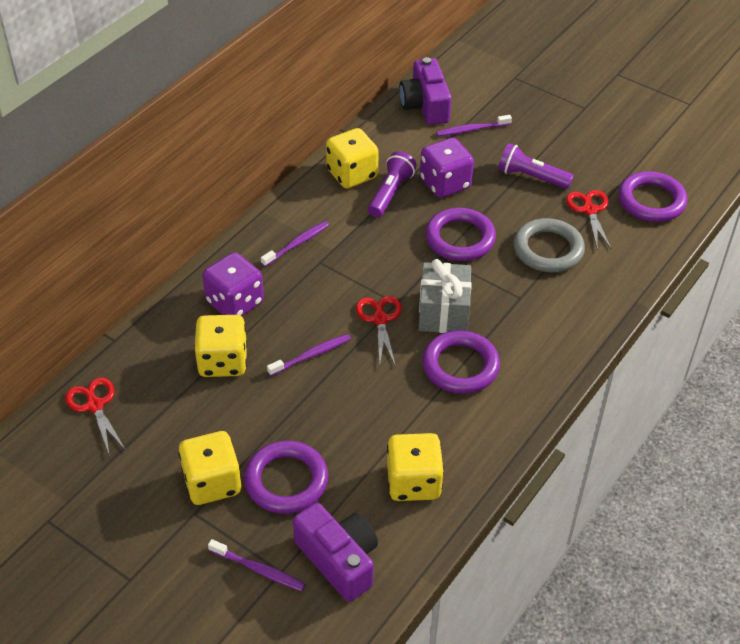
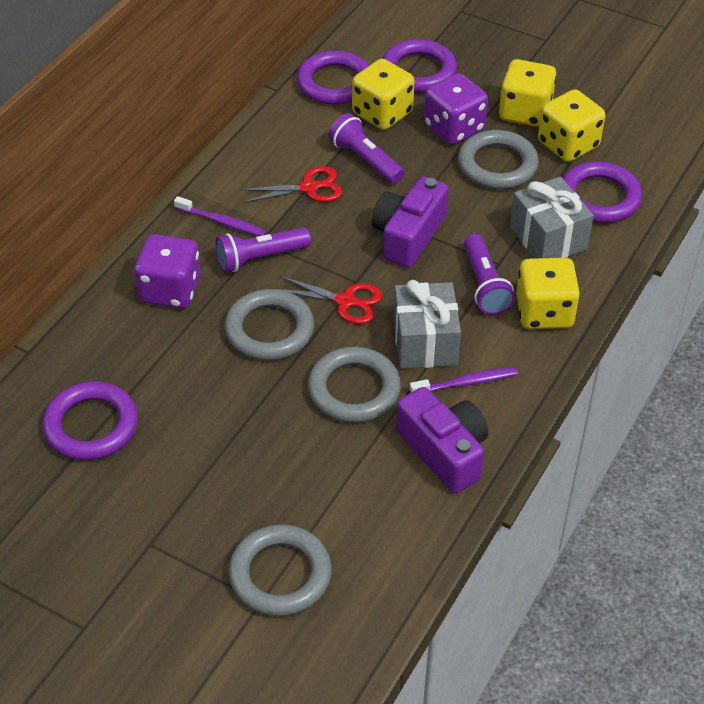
grey gift: [419,259,472,333] = 1 -> [393,280,461,369] [510,176,594,258] = 2
grey ring: [513,218,585,272] = 1 -> [224,289,314,360] [228,524,332,616] [308,347,401,423] [458,130,539,189] = 4
purple flashlight: [368,151,417,217] [498,143,574,189] = 2 -> [215,227,311,273] [328,113,405,184] [464,234,515,315] = 3
purple toothbrush: [208,539,305,591] [261,221,329,267] [267,334,351,376] [436,115,512,136] = 4 -> [174,196,267,236] [410,367,518,393] = 2
red scissors: [65,378,125,456] [356,296,402,367] [566,190,612,251] = 3 -> [240,166,343,203] [277,276,382,324] = 2

